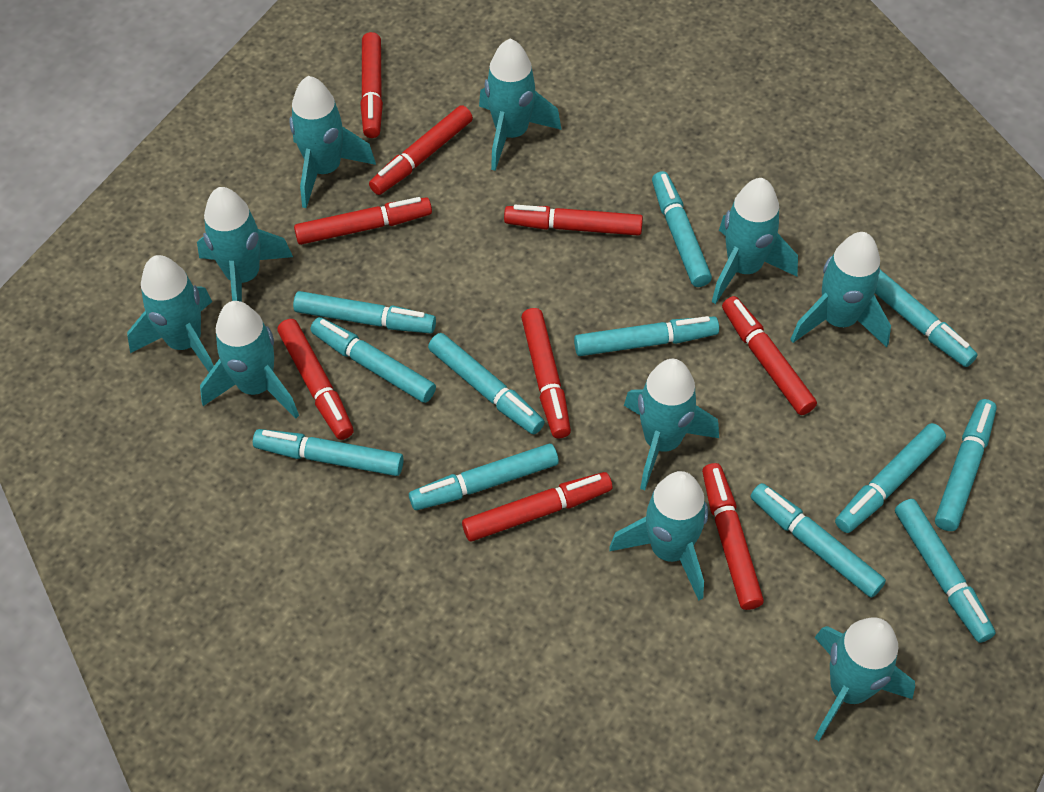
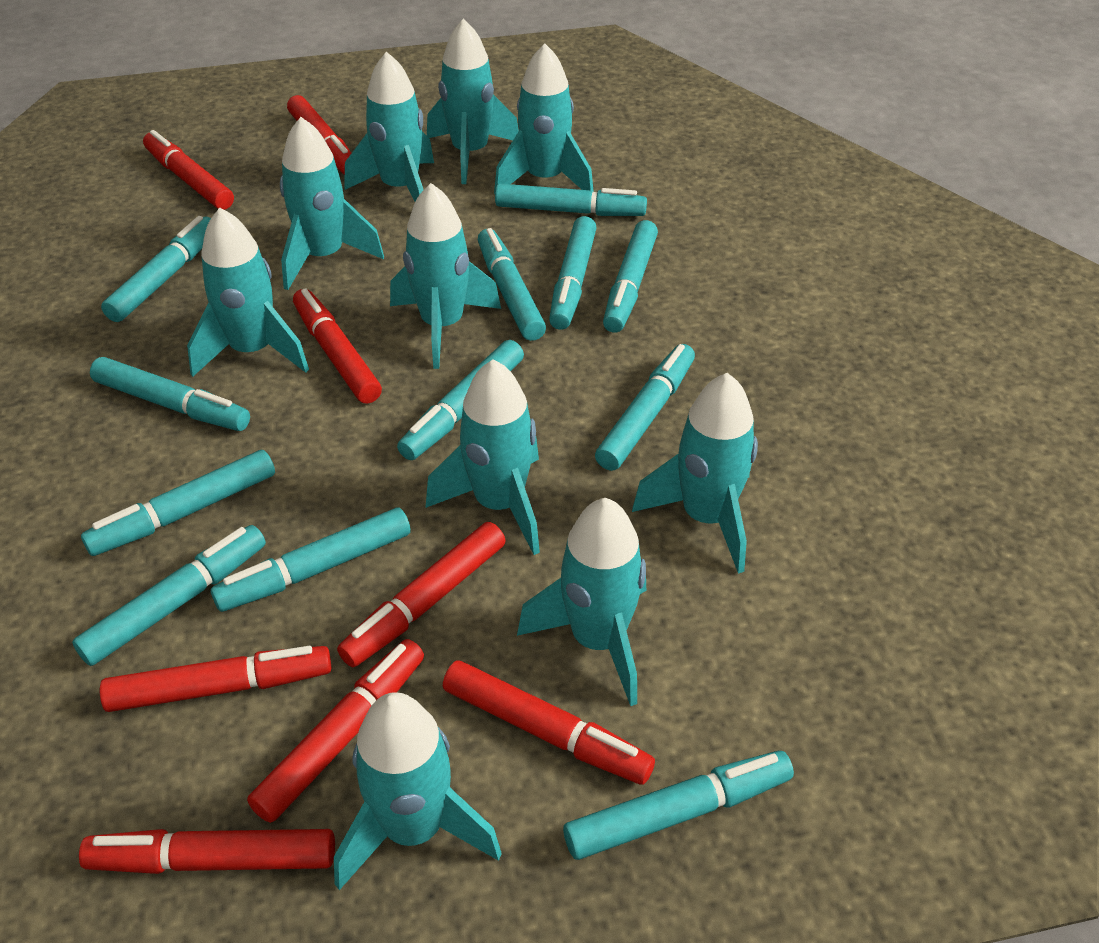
red marker: [278,319,354,440] [294,197,432,245] [360,32,383,138] [369,105,473,195] [462,472,612,541] [504,205,643,236] [521,308,571,439] [702,463,764,610] [722,296,817,415] = 9 -> [79,829,335,874] [100,646,331,712] [143,130,234,210] [247,639,424,823] [287,95,351,175] [293,288,382,404] [337,522,506,667] [443,660,655,785] = 8

